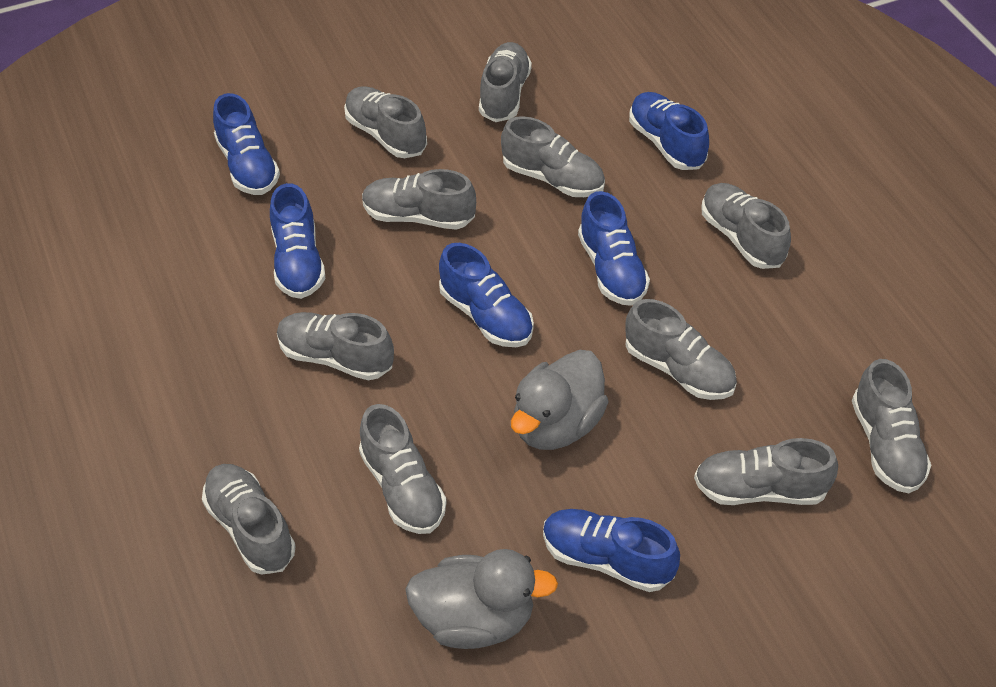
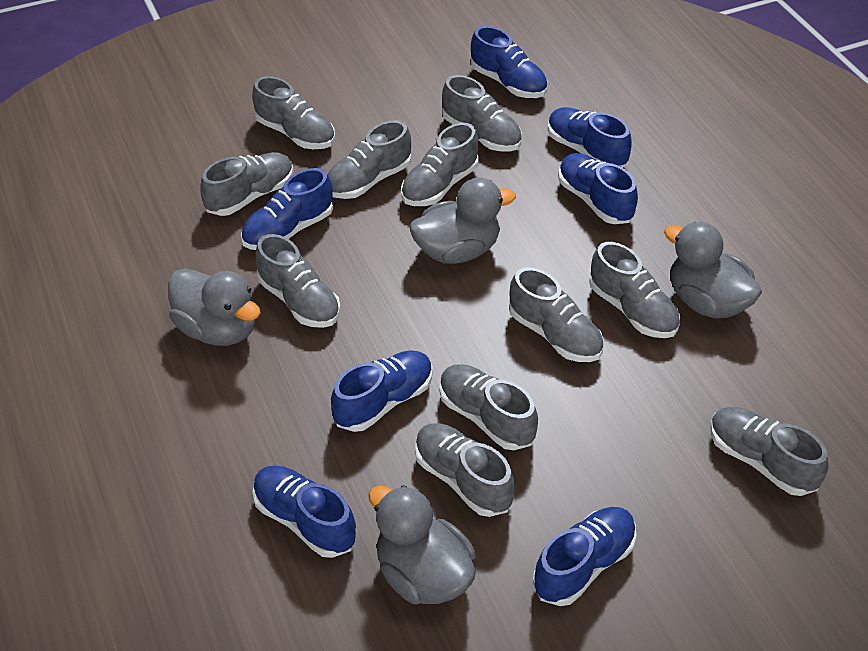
blue shoe: [213,93,280,195] [270,183,326,299] [439,243,534,347] [543,509,680,592] [578,191,650,306] [629,92,709,170] = 6 -> [241,168,333,250] [253,466,357,558] [331,350,433,432] [471,26,548,98] [533,507,637,606] [548,107,632,168] [558,153,638,224] = 7
grey duck: [405,549,558,649] [511,350,609,450] = 2 -> [168,268,261,346] [369,485,476,605] [409,177,516,264] [664,222,762,319] = 4

